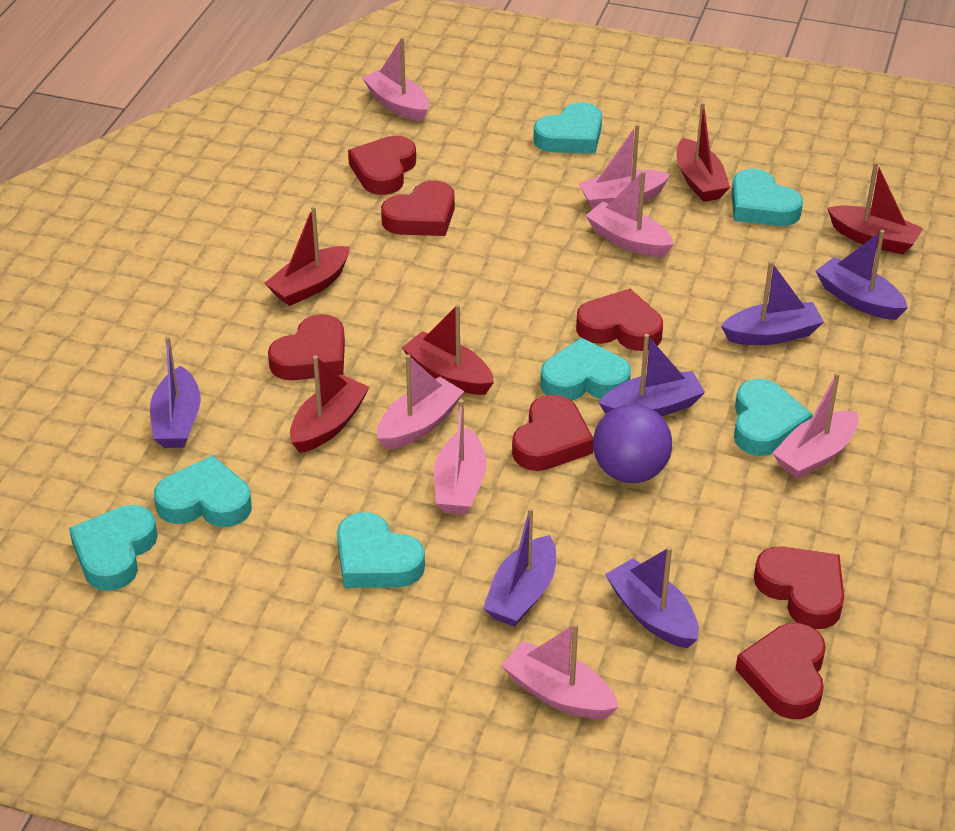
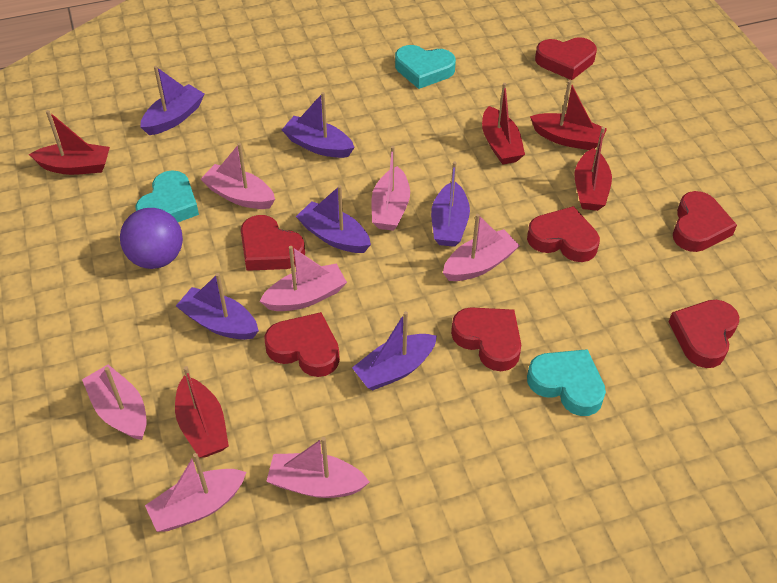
turquoise heart: [69,505,158,591] [154,455,252,527] [337,512,425,588] [534,102,602,153] [540,338,631,400] [732,169,803,226] [734,379,813,456] = 7 -> [135,170,199,222] [395,45,456,89] [527,349,606,416] = 3

